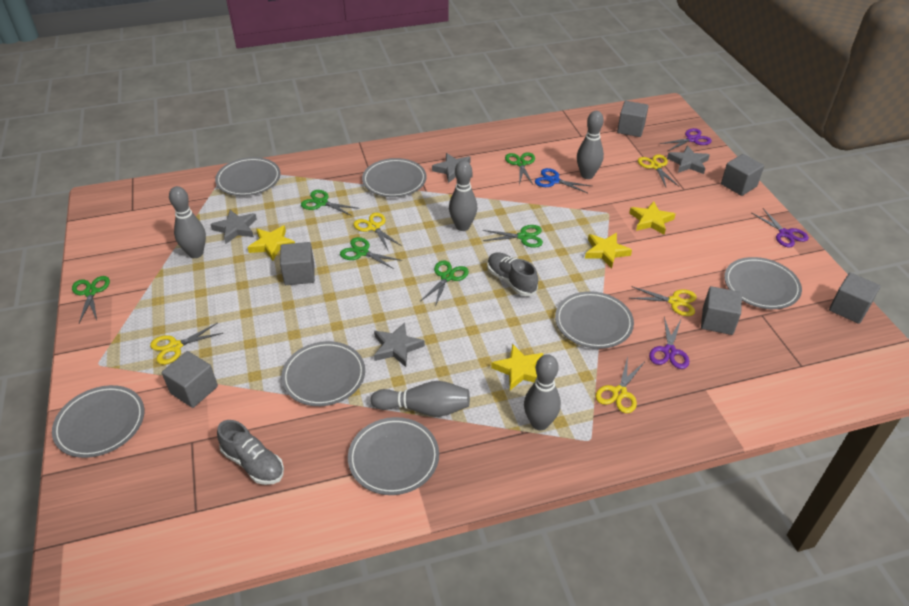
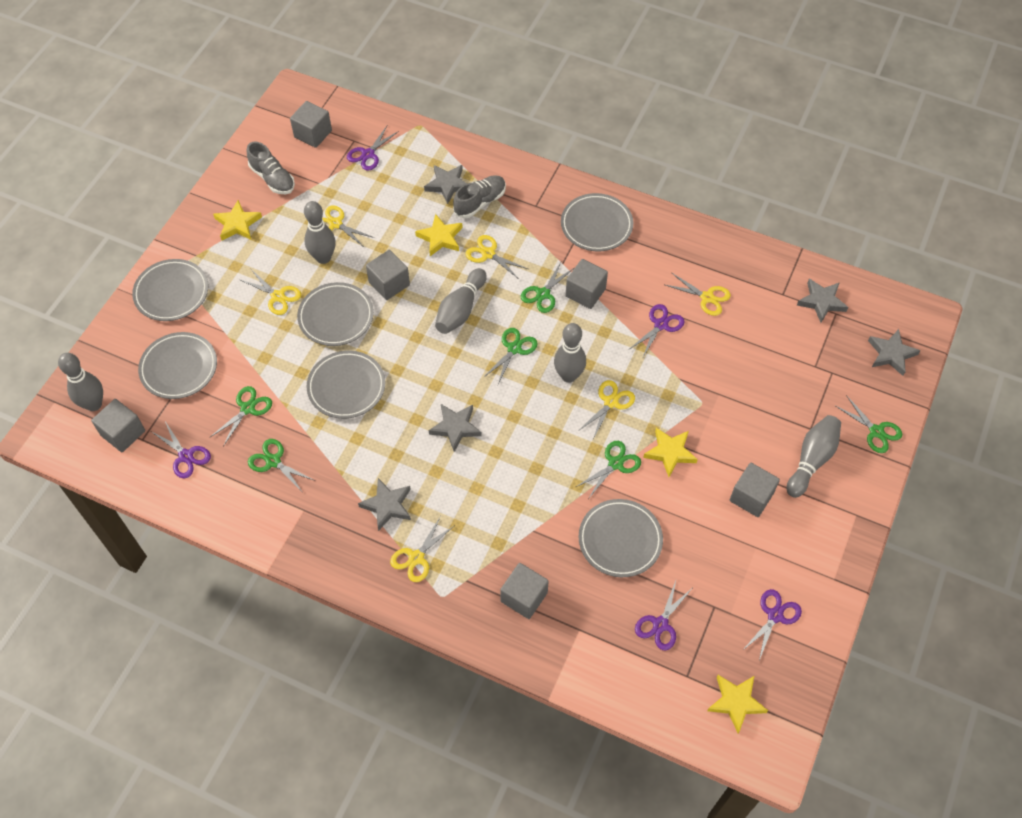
blue scissors: [535,168,591,193] = 1 -> none = 0
grey plate: [52,385,144,458] [215,157,281,196] [281,341,365,406] [348,417,439,495] [362,158,427,197] [555,291,634,349] [724,257,802,309] = 7 -> [132,259,208,321] [138,332,217,399] [297,282,374,346] [306,350,385,419] [561,193,633,252] [578,499,663,577] = 6
grey star: [210,210,257,244] [374,322,425,367] [432,153,473,183] [667,145,710,174] = 4 -> [358,478,411,531] [424,165,467,204] [429,404,482,452] [797,279,848,323] [868,329,921,376] = 5
purple scissors: [649,317,689,369] [660,128,712,151] [752,208,809,247] = 3 -> [151,421,211,479] [347,126,399,171] [628,304,684,359] [635,581,691,650] [742,589,802,660] = 5
yellow scissors: [150,323,223,364] [353,213,401,250] [595,357,644,413] [630,286,696,316] [638,154,678,187] = 5 -> [241,268,301,315] [322,205,374,248] [390,516,455,582] [466,235,528,279] [578,380,635,439] [665,273,731,316] = 6

